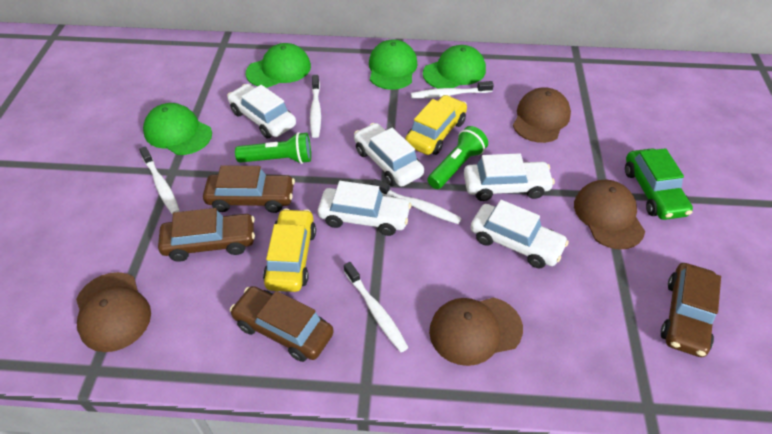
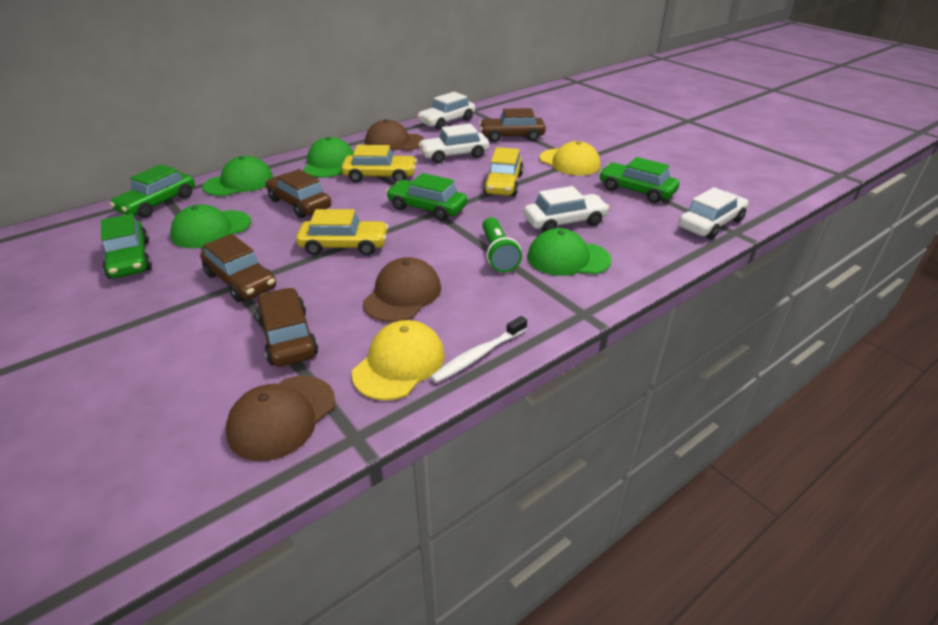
brown cap: [76,272,151,352] [429,297,523,366] [513,87,571,143] [574,180,645,249] = 4 -> [226,376,336,461] [363,257,441,322] [365,119,425,151] = 3
green car: [625,148,693,220] = 1 -> [101,214,152,279] [110,164,195,218] [386,173,467,221] [599,157,679,203] = 4
green flashlight: [235,132,311,164] [427,126,488,189] = 2 -> [482,217,522,272] = 1
white car: [227,84,296,138] [318,181,411,236] [354,123,424,187] [464,153,555,201] [470,200,569,268] = 5 -> [417,92,475,130] [418,124,489,163] [524,186,610,232] [679,187,749,240] = 4
white toothbrush: [139,146,180,214] [310,75,321,138] [344,262,409,352] [372,179,462,224] [411,81,494,99] = 5 -> [430,316,527,383] = 1
yellow cap: none = 0 -> [352,320,445,400] [540,141,600,176] = 2
yellow car: [263,208,316,292] [405,95,467,155] = 2 -> [296,209,388,255] [341,145,417,182] [483,147,524,196] = 3

